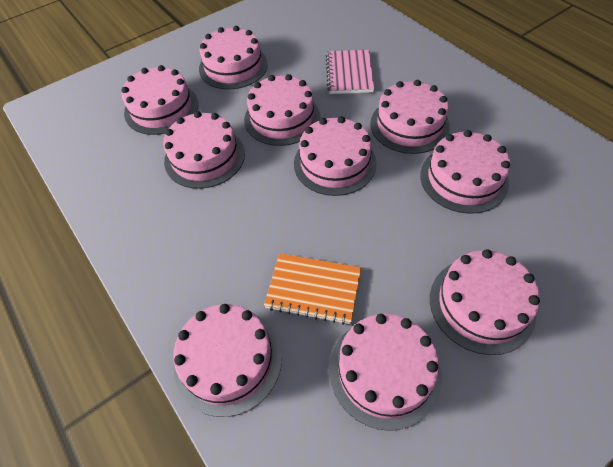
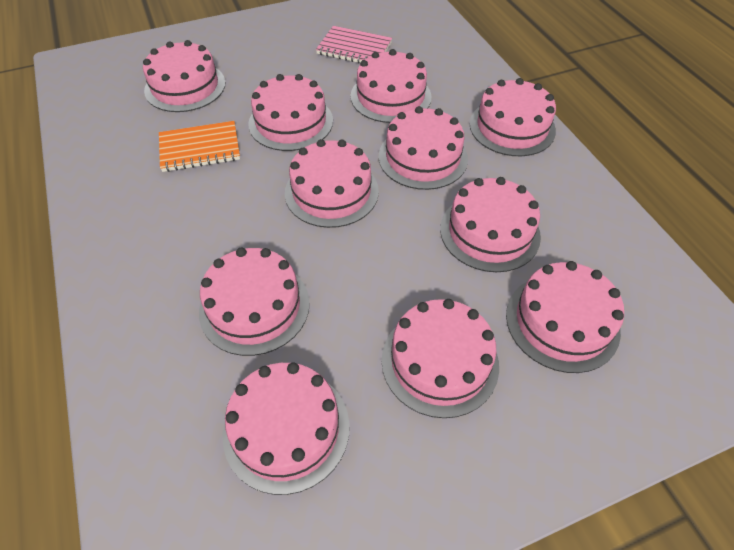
pink cake: [121,65,198,135] [163,111,245,189] [173,304,282,417] [199,26,268,90] [244,74,320,146] [294,116,377,196] [329,314,441,431] [370,80,450,154] [420,130,511,214] [430,249,540,355] = 10 -> [143,40,225,112] [199,248,310,356] [222,363,350,495] [248,74,333,151] [285,139,379,228] [351,49,431,123] [379,106,468,190] [382,299,499,418] [440,177,541,272] [470,78,556,156] [506,261,624,373] = 11

